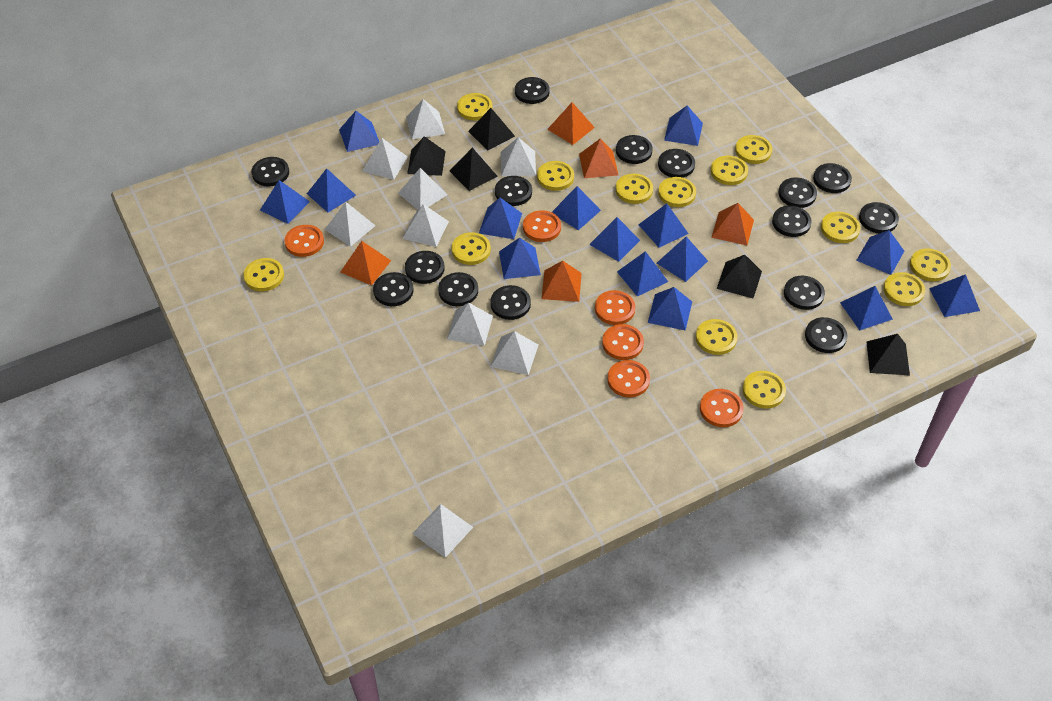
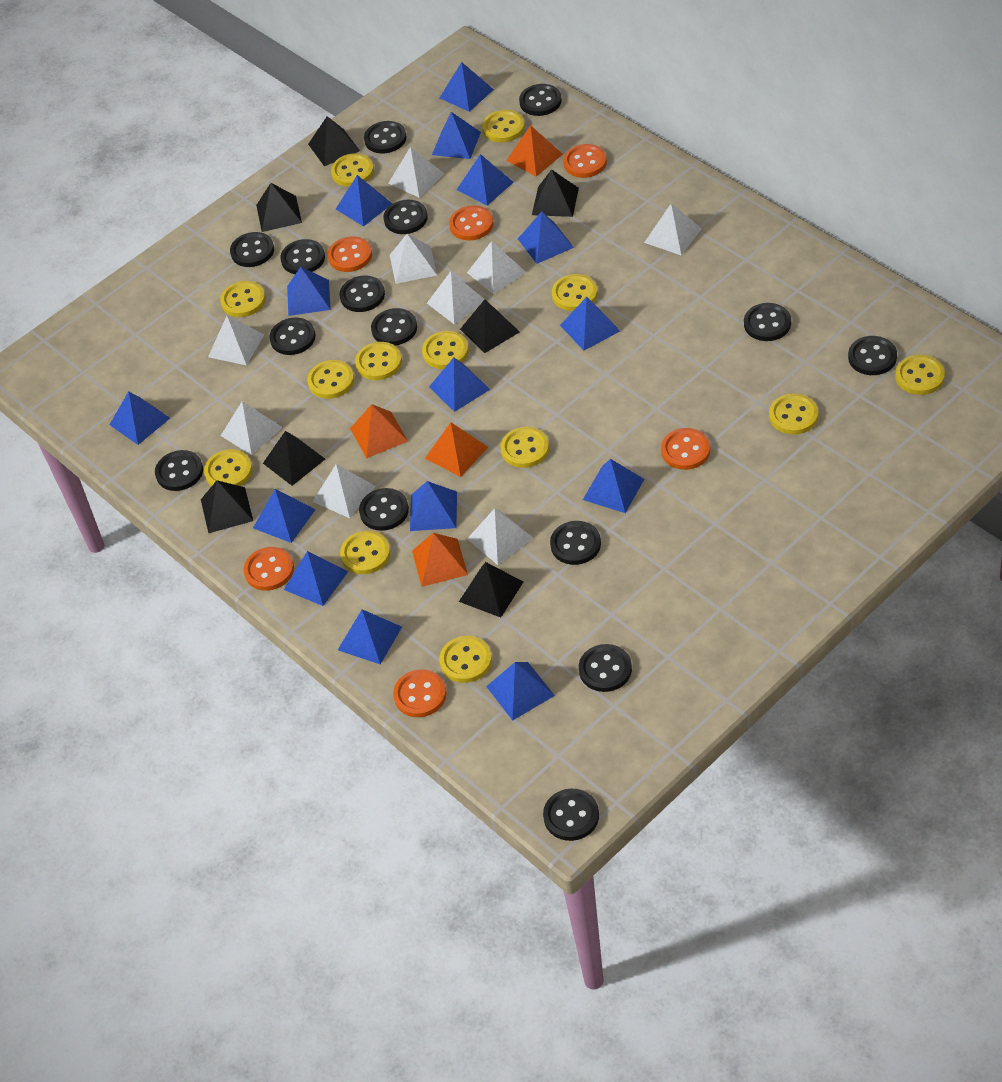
black pyramid: [407,136,446,176] [450,148,498,191] [468,108,515,150] [717,255,762,298] [866,334,910,376] = 5 -> [201,480,253,534] [256,183,302,232] [263,431,325,486] [308,116,360,166] [459,562,523,618] [460,300,520,353] [532,170,579,217] = 7
orange pyramid: [341,241,391,286] [541,261,582,302] [547,102,595,145] [579,138,618,178] [711,203,754,245] = 5 -> [350,404,408,458] [412,533,468,587] [425,422,488,477] [506,125,563,177] = 4

